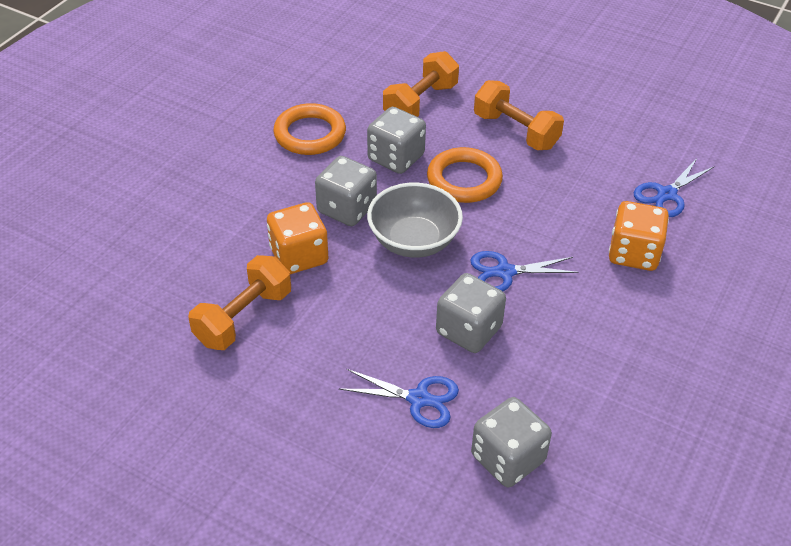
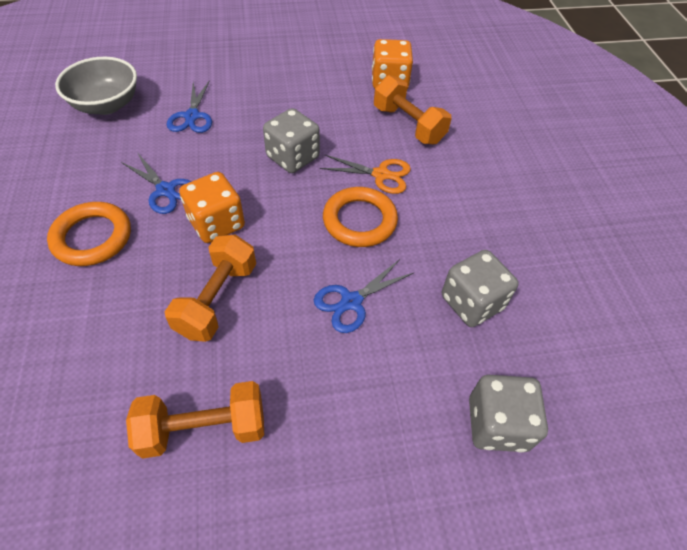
grey dice: [315,156,377,226] [367,107,426,174] [436,273,506,353] [471,397,552,487] = 4 -> [263,108,320,173] [442,250,519,327] [469,375,548,452] = 3
orange scissors: none = 0 -> [320,155,411,194] = 1

